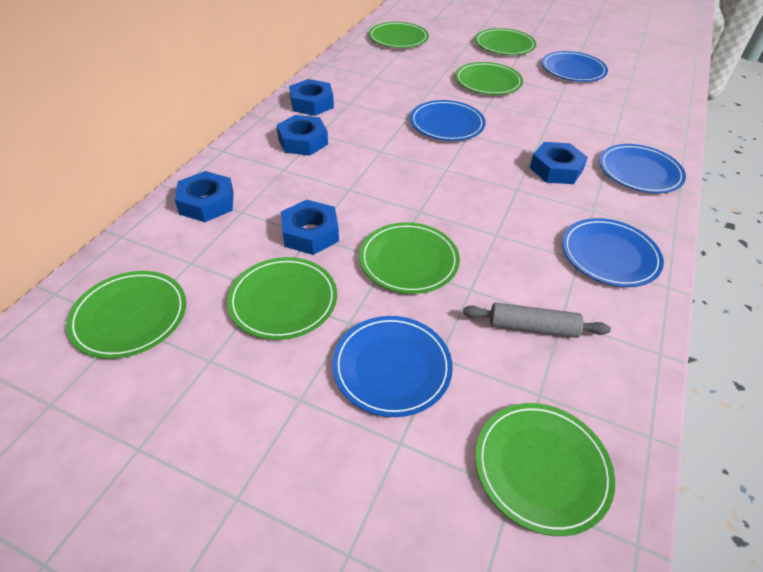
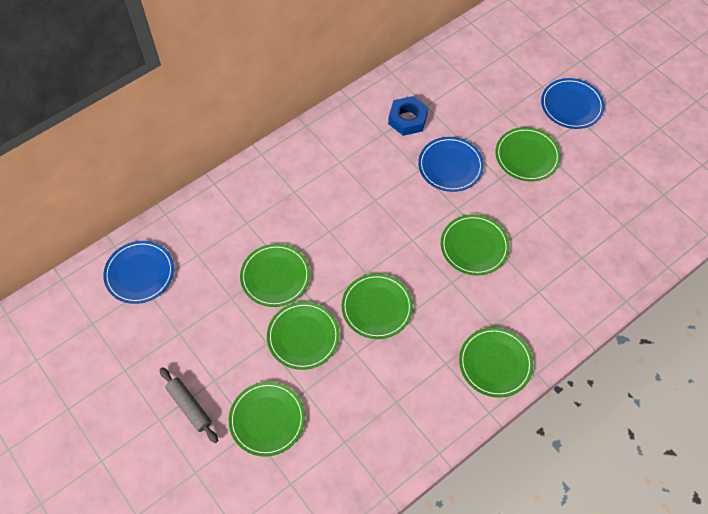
blue nut: [175,171,234,222] [276,115,328,156] [281,200,339,255] [289,79,334,116] [530,142,588,184] = 5 -> [388,96,428,136] = 1
blue plate: [332,316,453,417] [410,100,486,141] [542,51,608,82] [562,218,664,287] [599,144,686,193] = 5 -> [103,241,174,304] [418,137,484,192] [541,78,604,129] = 3

